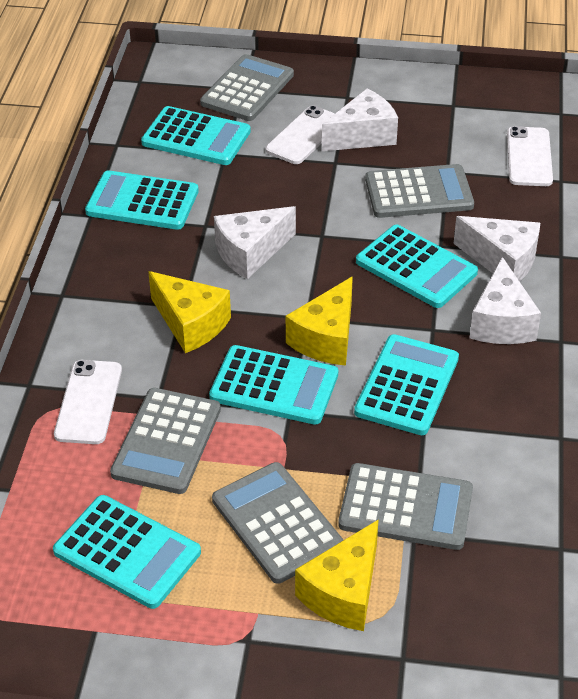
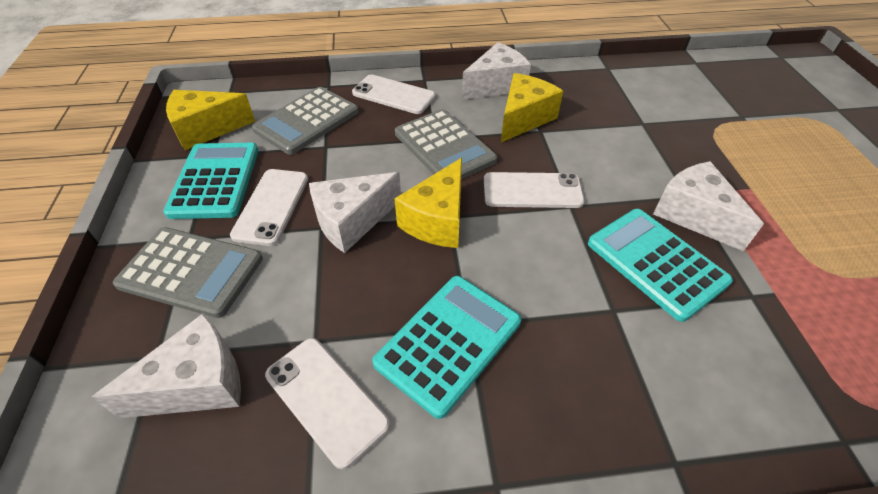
grey calculator: [110,388,221,494] [200,54,294,121] [212,462,343,584] [338,463,473,550] [365,164,474,218] = 5 -> [113,227,263,318] [252,87,359,155] [395,109,497,179] = 3
turquoise calculator: [53,495,201,609] [85,170,199,230] [141,106,251,165] [209,345,338,425] [354,334,459,435] [356,224,478,308] = 6 -> [163,143,259,219] [372,276,521,419] [588,209,733,322] = 3
white phone: [54,360,122,444] [266,105,335,164] [507,126,553,186] = 3 -> [230,169,308,246] [265,338,390,469] [352,75,435,114] [484,172,585,208] = 4

